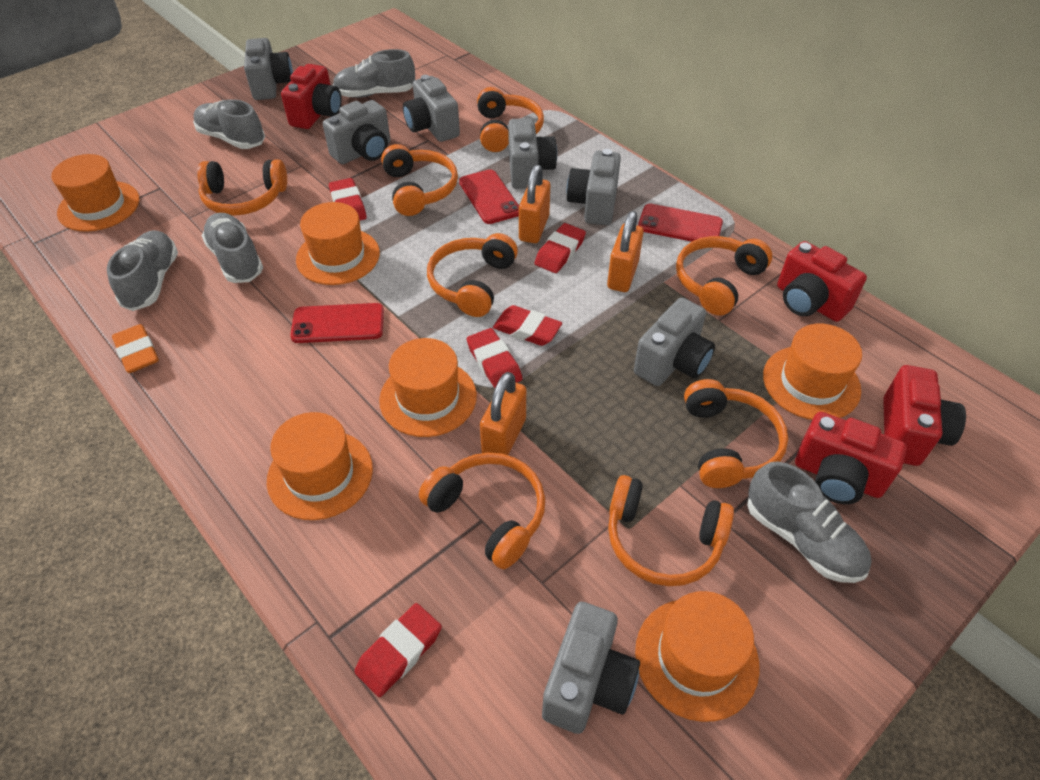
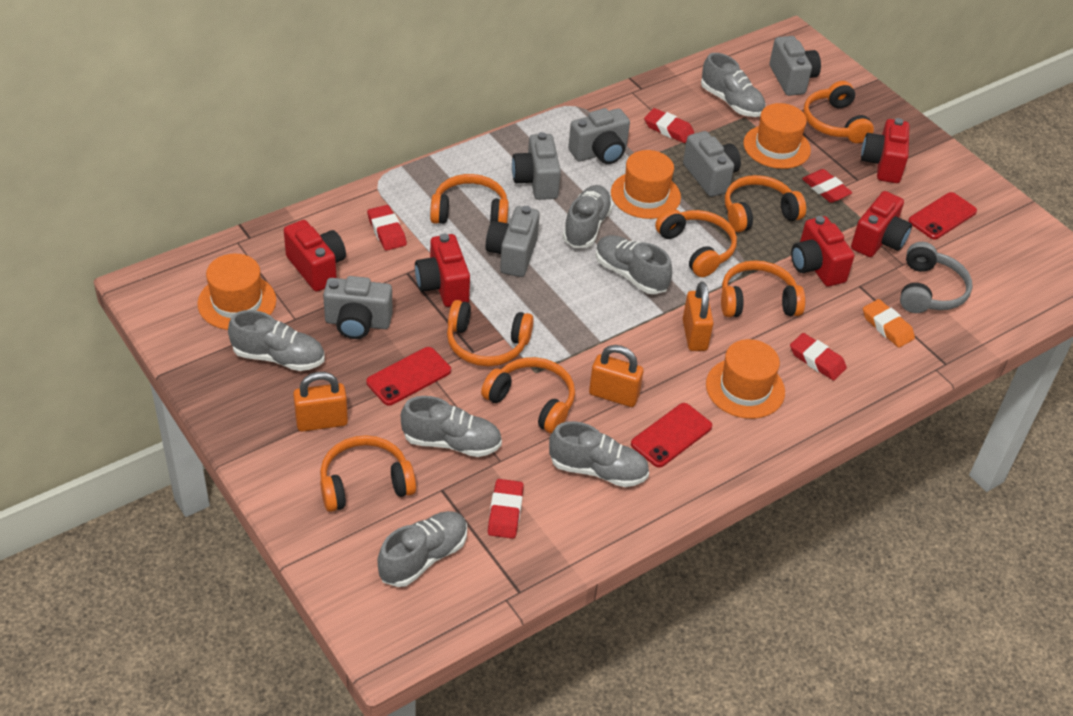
grey camera: [244,38,293,100] [323,100,391,164] [403,75,460,142] [508,118,557,189] [542,602,640,734] [566,149,621,225] [634,297,715,386] = 7 -> [323,276,393,339] [486,206,540,277] [512,132,561,200] [568,108,630,164] [683,131,741,197] [769,36,821,96] = 6
grey headphones: none = 0 -> [900,242,973,313] = 1
grey shoe: [107,230,178,311] [193,99,265,149] [202,213,263,283] [333,49,415,98] [747,461,872,583] = 5 -> [228,310,324,371] [377,511,467,587] [401,396,502,457] [549,421,649,487] [563,185,613,248] [596,235,672,294] [701,53,766,117] = 7
orange hat: [51,154,140,232] [267,412,373,520] [296,202,380,285] [379,338,477,437] [635,591,760,722] [763,324,862,420] = 6 -> [197,254,276,330] [611,150,681,219] [706,339,785,419] [743,103,811,169] = 4
red camera: [281,64,342,129] [777,241,867,322] [795,412,907,504] [883,365,966,466] = 4 -> [284,220,346,291] [415,234,470,307] [791,216,854,287] [851,191,912,257] [861,118,910,183] = 5

